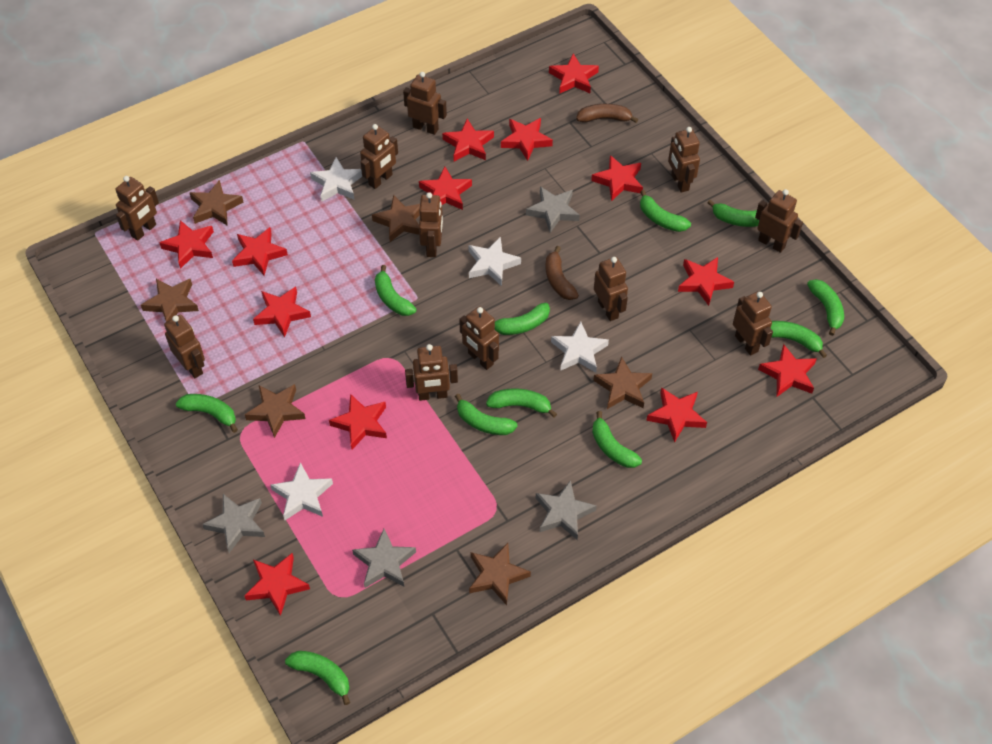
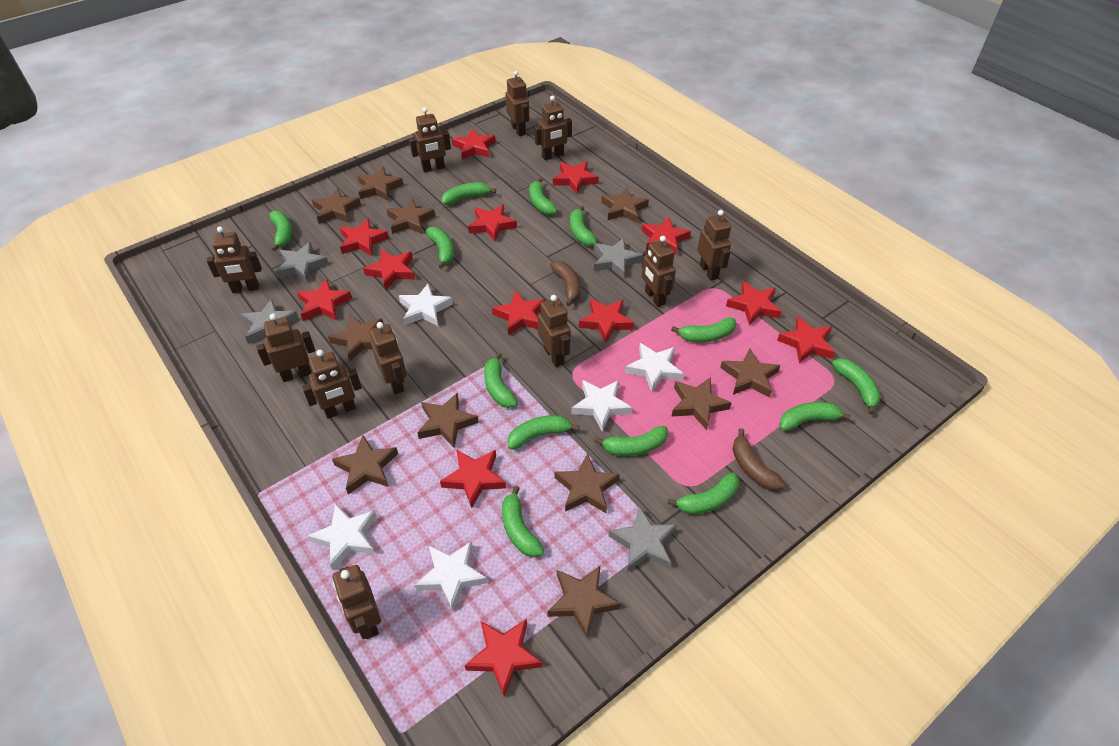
brown star: [141,279,199,322] [190,180,243,226] [245,384,305,438] [372,195,420,242] [469,543,531,605] [593,357,652,409] = 6 -> [312,188,361,224] [328,315,384,361] [332,435,398,494] [357,167,403,201] [386,198,435,234] [417,393,479,448] [547,565,620,638] [554,453,620,513] [601,187,649,223] [671,377,731,430] [720,348,780,398] = 11
green banana: [176,394,238,433] [285,651,350,705] [375,265,417,316] [455,394,518,435] [486,388,557,417] [495,303,550,335] [592,411,642,468] [640,190,691,232] [707,200,759,227] [771,321,827,358] [807,279,844,336] = 11 -> [269,211,292,251] [426,227,454,269] [441,182,496,205] [484,352,518,408] [502,486,544,557] [507,415,580,450] [529,178,557,215] [570,206,597,246] [594,426,668,456] [668,472,739,514] [671,317,736,342] [779,402,851,431] [832,359,881,415] = 13
white star: [271,462,333,520] [310,157,363,202] [468,237,521,286] [551,322,609,373] = 4 -> [308,503,377,570] [399,284,453,326] [415,541,488,611] [571,380,632,431] [625,343,684,393] = 5

